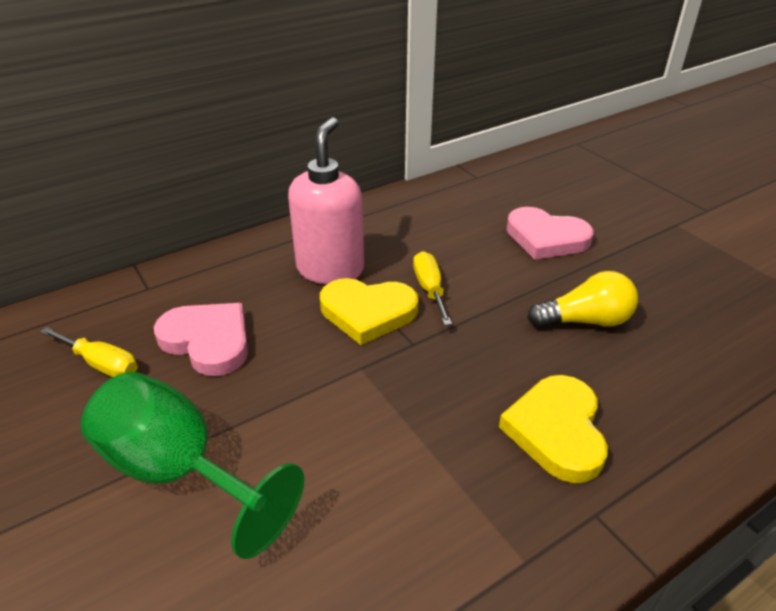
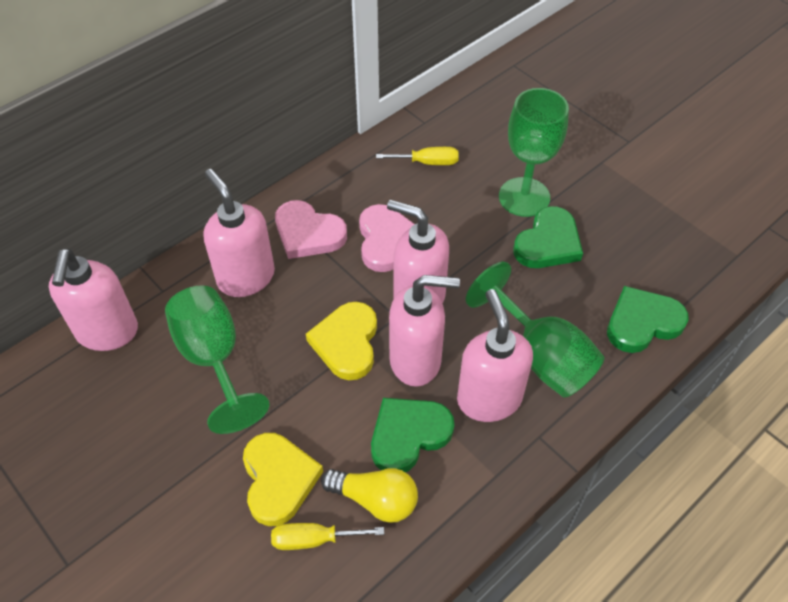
green goblet: [81,372,305,559] = 1 -> [165,285,270,434] [466,262,605,398] [499,88,569,217] = 3
green heart: none = 0 -> [371,398,454,472] [513,206,583,268] [607,286,689,353] = 3
pink soap dispenser: [288,117,364,284] = 1 -> [49,249,138,351] [204,169,275,297] [387,200,449,304] [389,275,460,387] [457,289,533,422] = 5

